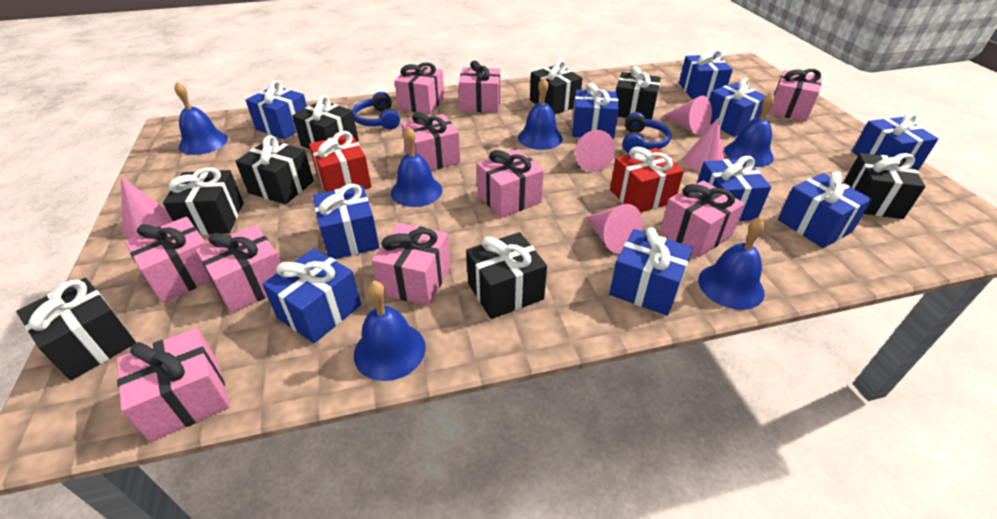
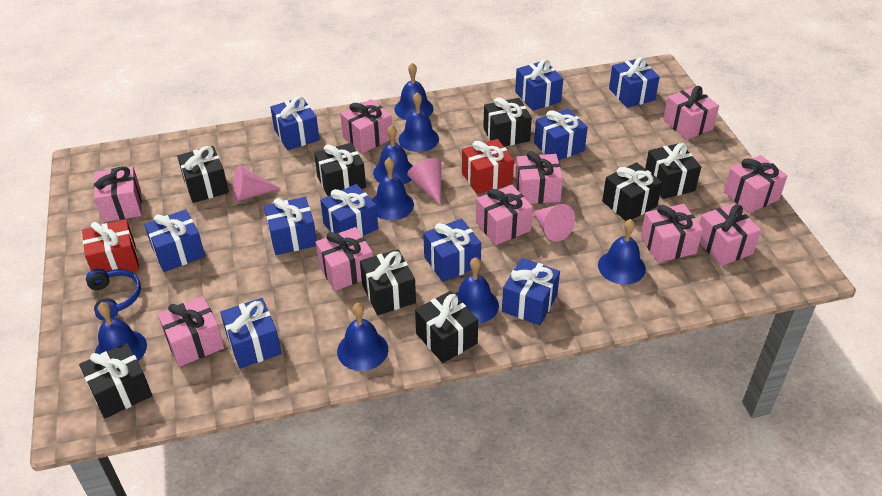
blue bell: [174,82,228,155] [354,281,426,381] [391,127,442,207] [518,78,563,150] [698,217,765,310] [724,92,775,167] = 6 -> [95,302,147,361] [337,303,388,371] [372,158,414,220] [373,125,413,185] [395,63,433,120] [398,92,439,152] [456,257,499,324] [598,219,646,284] = 8
blue headphones: [352,92,400,130] [623,112,671,153] = 2 -> [86,269,141,321] = 1
pink cone: [121,177,173,239] [575,130,615,172] [586,204,643,253] [663,96,712,135] [684,118,725,172] = 5 -> [233,165,281,202] [407,158,441,205] [533,204,575,242] = 3

